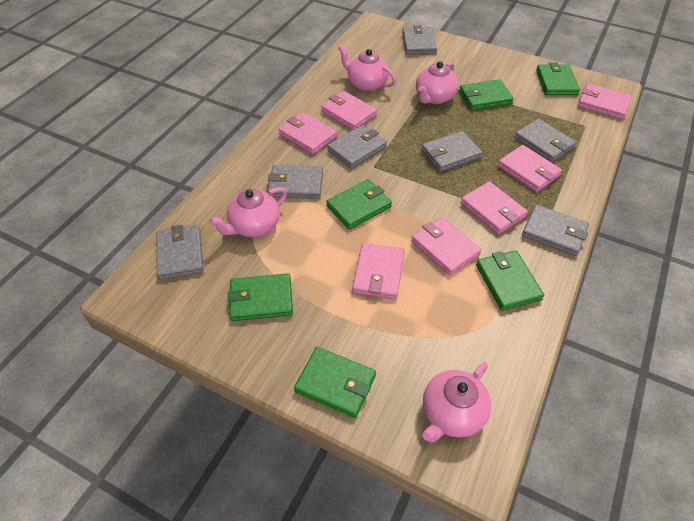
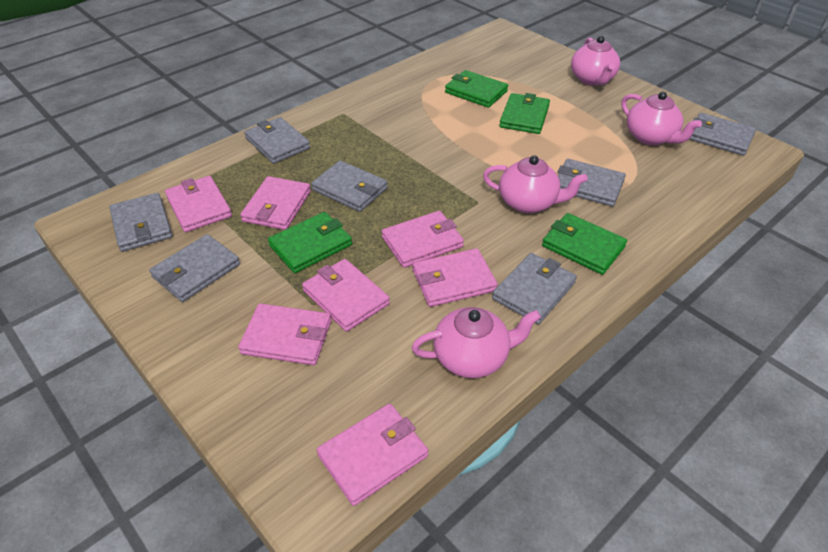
green wallet: [228,273,293,321] [294,347,376,418] [326,179,392,230] [459,79,514,110] [476,250,544,311] [536,63,580,95] = 6 -> [268,212,352,273] [445,70,508,108] [499,93,550,134] [542,213,627,275] = 4

